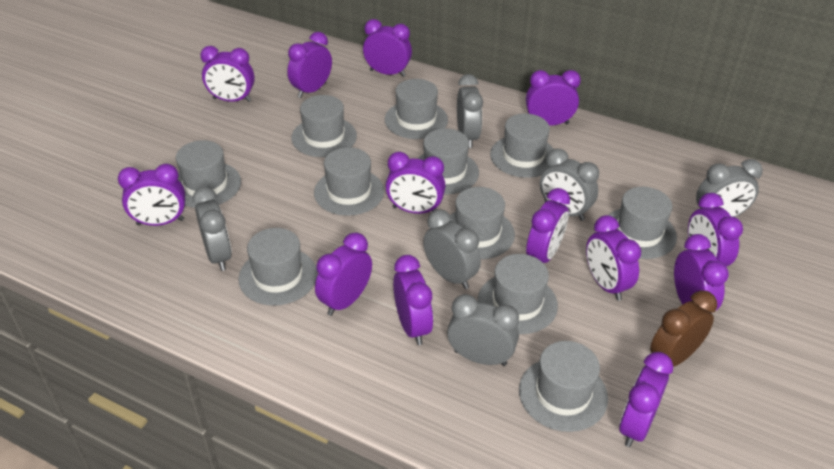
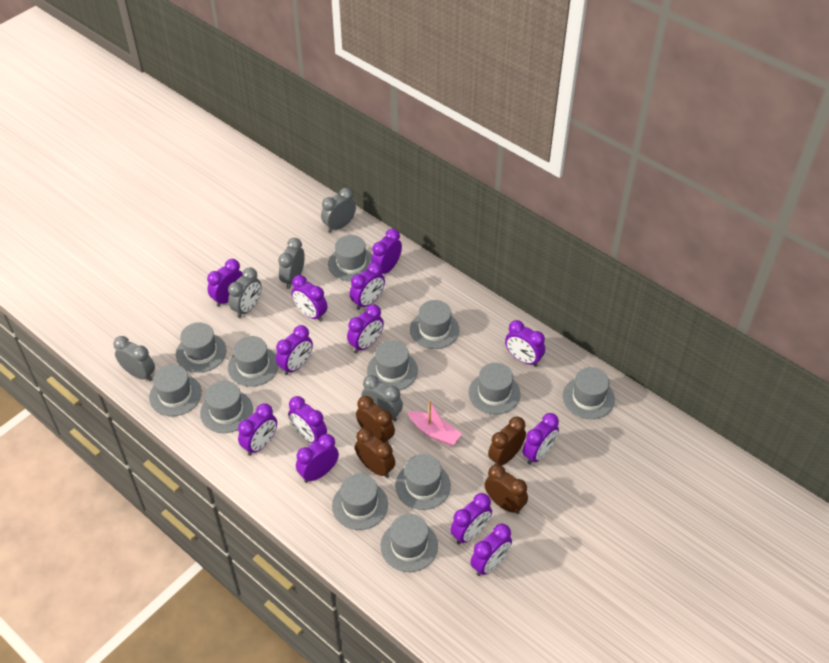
brown clock: [650,290,717,367] = 1 -> [355,428,395,478] [356,396,395,444] [485,464,528,514] [488,417,526,465] = 4
grey clock: [192,187,232,271] [423,210,481,289] [447,294,519,366] [457,74,483,148] [540,148,599,221] [696,159,763,217] = 6 -> [114,336,155,381] [228,267,262,318] [278,238,305,289] [321,188,356,233] [361,375,403,421] = 5
grey hat: [176,140,241,208] [238,228,317,306] [291,95,357,157] [314,147,384,216] [385,79,448,139] [417,128,479,194] [450,187,515,259] [477,254,558,334] [490,114,554,178] [519,341,608,432] [609,187,677,259] = 11 -> [149,364,202,416] [176,323,227,373] [200,381,253,433] [228,336,279,387] [328,235,372,281] [332,473,388,530] [367,340,418,390] [380,514,438,572] [395,454,451,510] [410,300,459,349] [468,363,520,415] [563,367,615,419] = 12
pink boat: none = 0 -> [408,400,462,446] = 1

